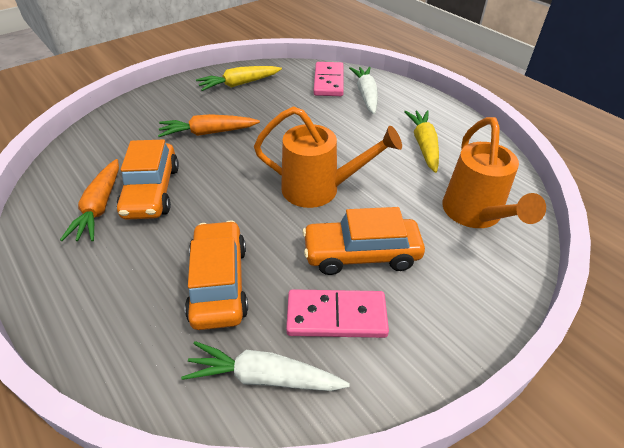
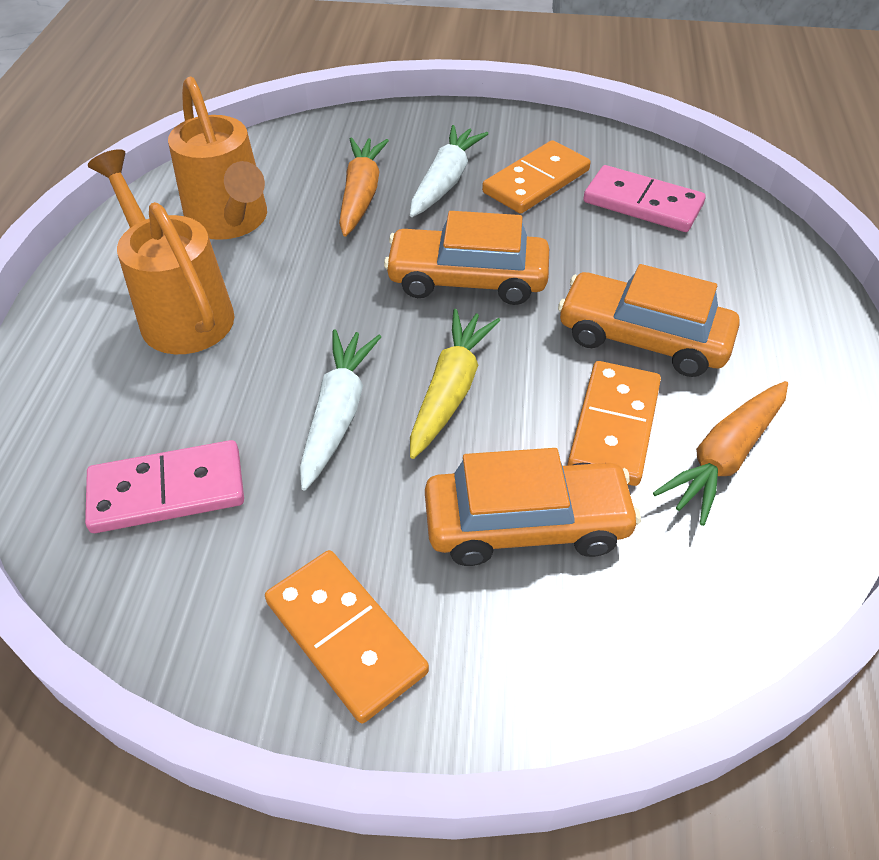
orange domino: none = 0 -> [265,550,429,723] [482,140,591,214] [568,361,661,486] = 3
yellow carrot: [196,66,282,91] [404,110,439,173] = 2 -> [410,309,500,459] = 1

